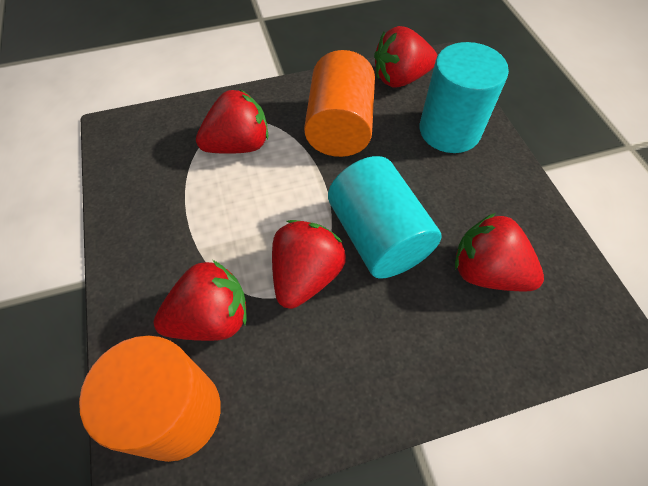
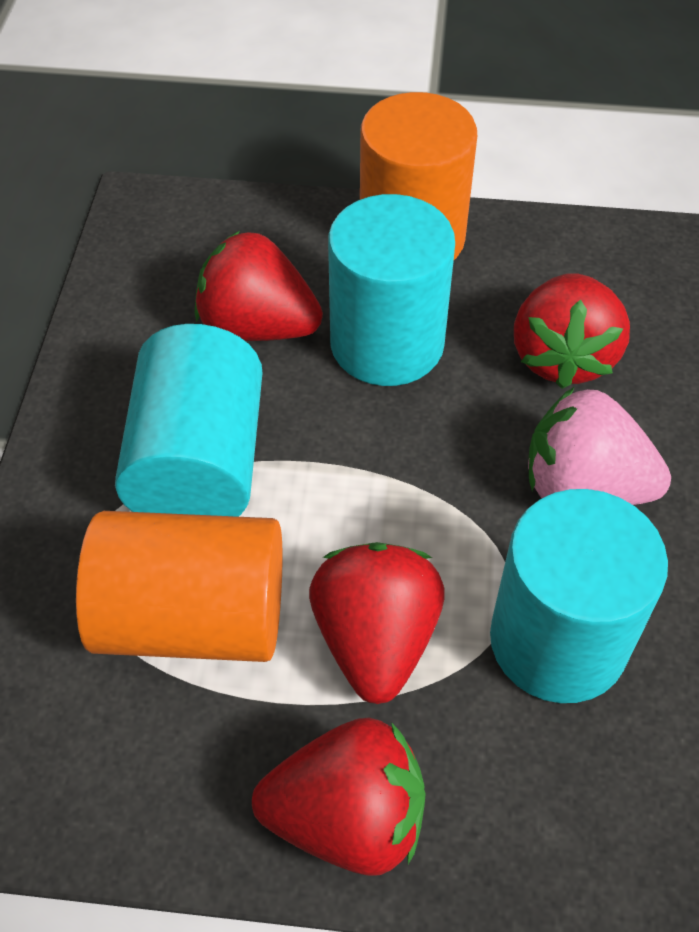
pink strawberry: none = 0 -> [528,387,671,505] = 1
red strawberry: [153,260,247,341] [196,89,268,154] [272,220,346,309] [374,26,438,88] [455,213,544,291] = 5 -> [195,231,323,341] [252,718,425,876] [309,542,445,704] [514,273,630,389] = 4
turquoise cylinder: [328,156,442,279] [419,42,509,153] = 2 -> [115,324,263,517] [328,194,455,386] [490,489,668,703] = 3

